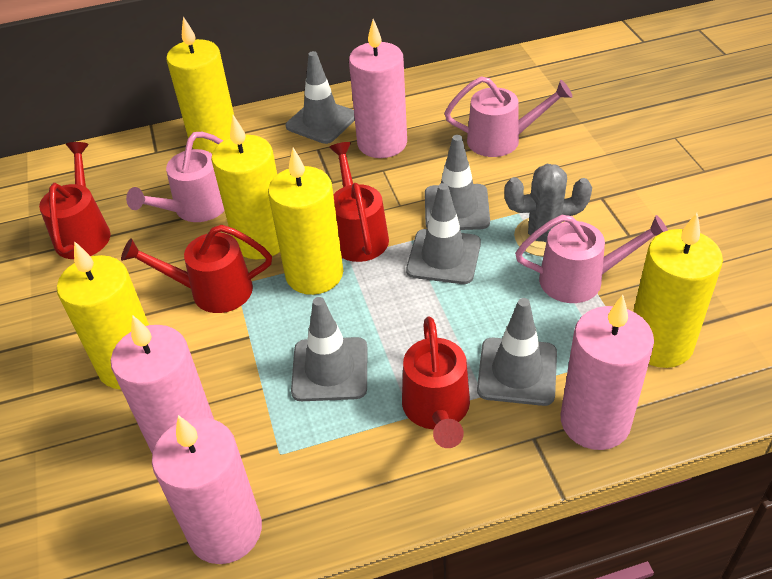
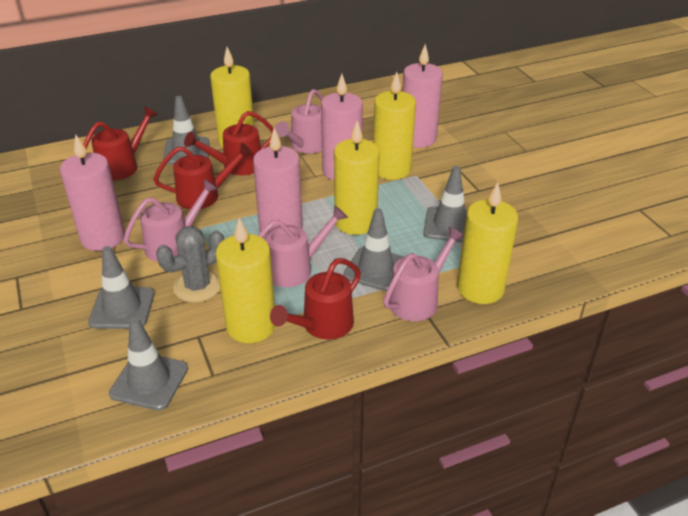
pink watering can: [126,132,225,222] [444,76,573,157] [515,215,668,303] = 3 -> [124,179,218,262] [258,205,348,287] [275,89,324,154] [383,227,464,321] = 4

